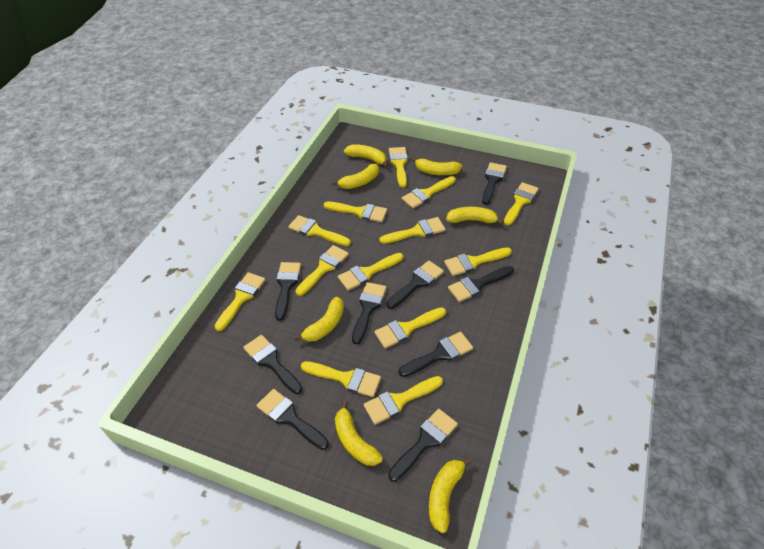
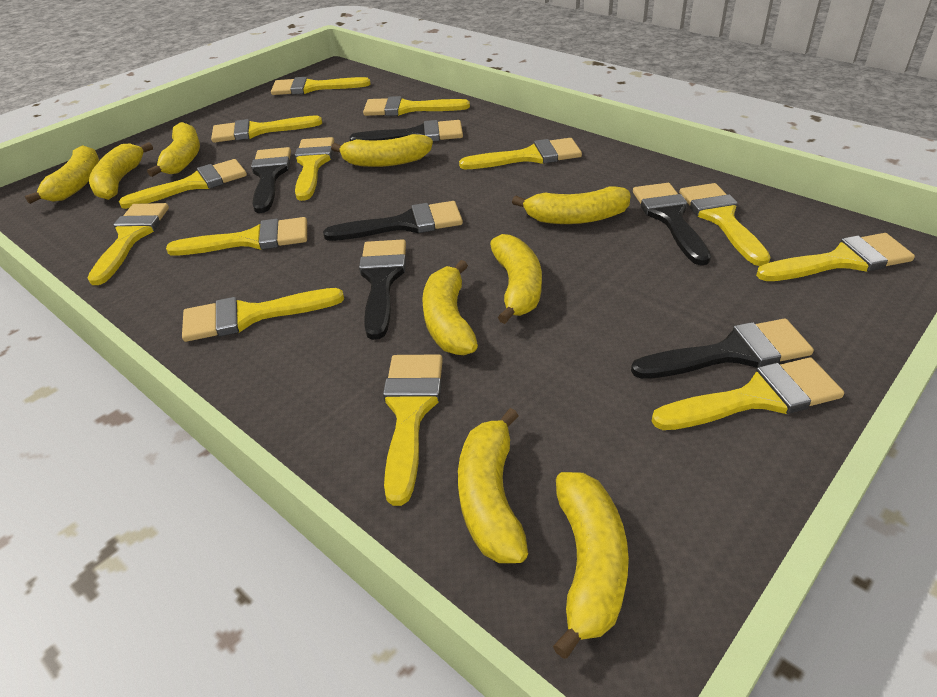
black brush: [243,335,302,394] [256,389,329,450] [275,262,301,321] [352,282,386,344] [386,261,444,309] [388,409,458,482] [399,332,473,377] [448,266,514,302] [482,162,507,205] = 9 -> [251,147,291,213] [323,201,463,241] [349,120,463,142] [359,239,406,340] [631,319,814,379] [633,183,711,265] = 6
yellow banana: [294,297,344,341] [332,164,379,189] [335,401,383,466] [344,144,388,167] [411,157,462,175] [429,457,472,533] [446,207,504,225] = 7 -> [25,145,99,204] [89,142,153,200] [147,122,200,177] [331,134,433,167] [422,260,478,355] [458,408,528,563] [490,234,542,324] [512,186,630,224] [553,472,629,659] = 9

